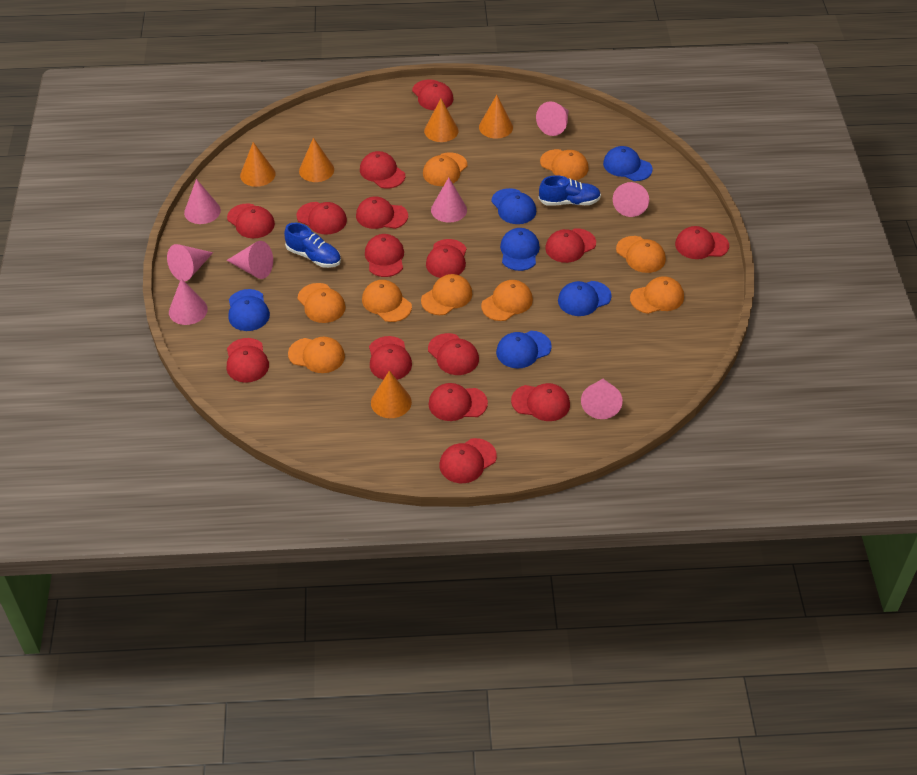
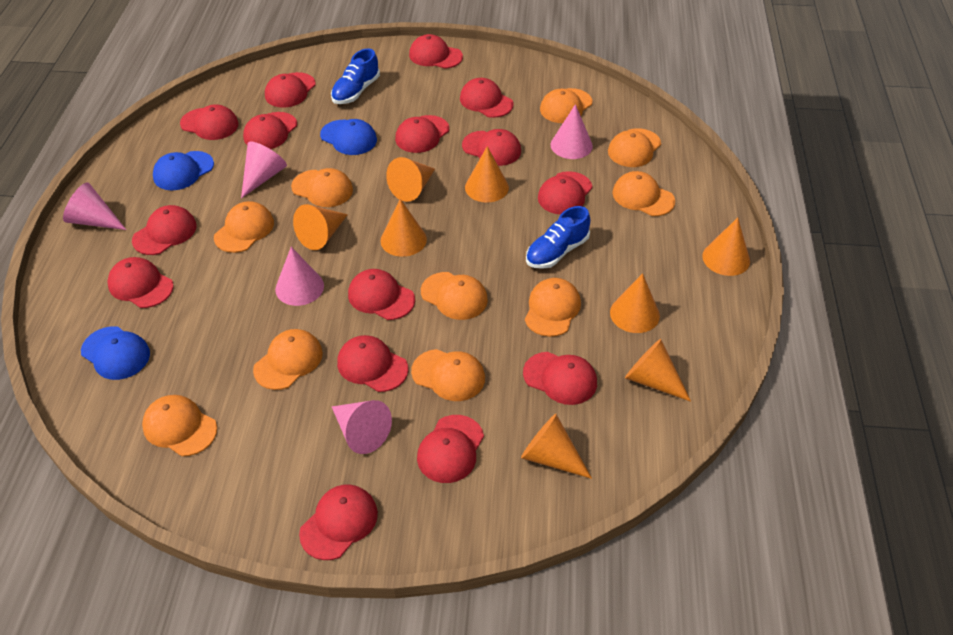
blue cap: [229,289,270,331] [491,188,536,224] [496,331,552,368] [500,228,540,271] [558,281,612,316] [603,146,653,181] = 6 -> [81,326,150,380] [153,151,214,190] [320,119,377,155] = 3
orange cap: [288,337,345,373] [297,283,345,323] [362,280,412,322] [421,274,472,315] [423,152,467,186] [481,280,533,321] [540,149,589,180] [616,236,666,273] [630,276,684,314] = 9 -> [142,395,217,456] [214,201,274,253] [253,329,323,390] [291,168,353,207] [411,349,485,401] [421,272,488,320] [525,278,581,337] [540,88,592,123] [608,128,661,167] [612,171,675,216] = 10
orange cone: [240,142,276,187] [299,138,334,182] [371,371,412,418] [424,99,459,142] [479,95,513,138] = 5 -> [293,204,348,250] [380,199,427,257] [386,157,435,202] [465,146,509,203] [521,414,592,479] [610,273,660,333] [625,339,691,402] [702,217,750,276] = 8
pink cone: [167,244,213,281] [169,278,208,325] [184,179,221,224] [226,241,273,279] [431,177,467,223] [536,101,569,136] [581,379,623,419] [613,182,649,217] = 8 -> [63,182,126,230] [241,141,287,198] [275,247,324,306] [332,400,392,454] [550,104,593,159] = 5

